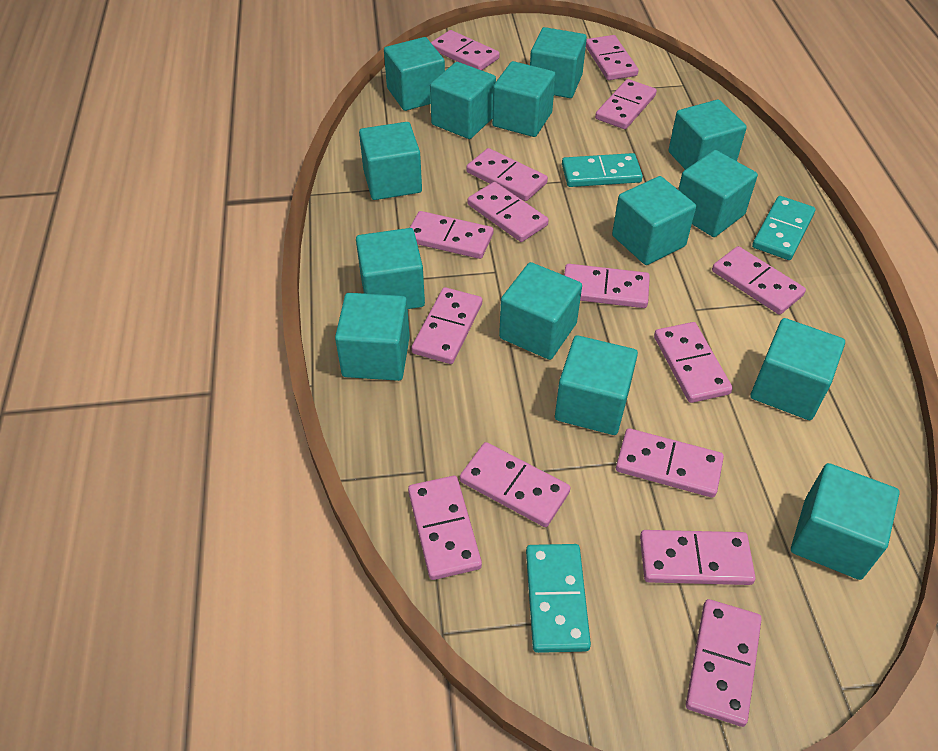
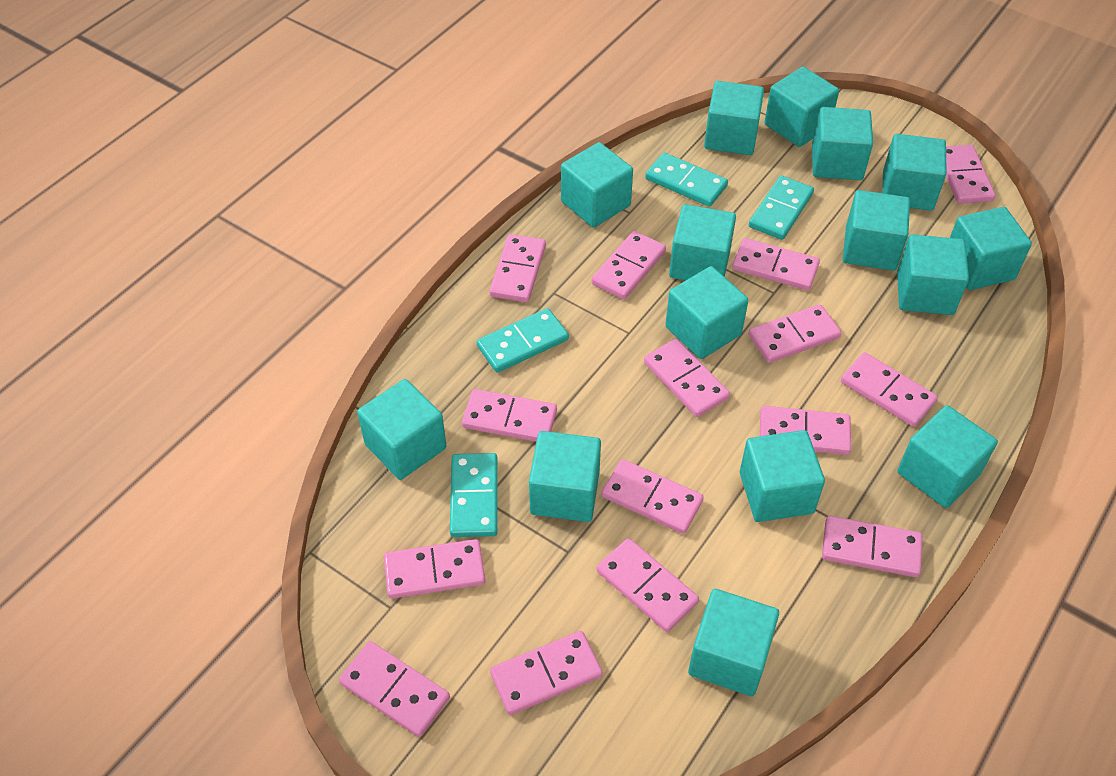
turquoise cube: [335,293,410,381] [356,228,425,309] [359,122,422,200] [384,37,445,111] [430,62,496,139] [492,61,555,137] [499,262,582,360] [530,27,587,98] [555,335,638,435] [612,176,696,265] [669,99,747,170] [678,150,758,237] [750,318,845,420] [791,463,900,580] = 14 -> [357,379,447,480] [529,431,601,522] [561,142,633,228] [665,266,748,359] [669,204,736,280] [688,589,779,696] [704,81,764,155] [740,430,825,522] [764,67,839,147] [812,107,873,180] [843,190,910,271] [882,134,947,211] [897,234,969,315] [897,405,998,508] [950,207,1032,290] = 15
turquoise domino: [526,544,591,653] [562,153,643,187] [752,196,816,260] = 3 -> [450,453,498,537] [477,308,569,373] [645,153,728,207] [749,175,814,240] = 4

